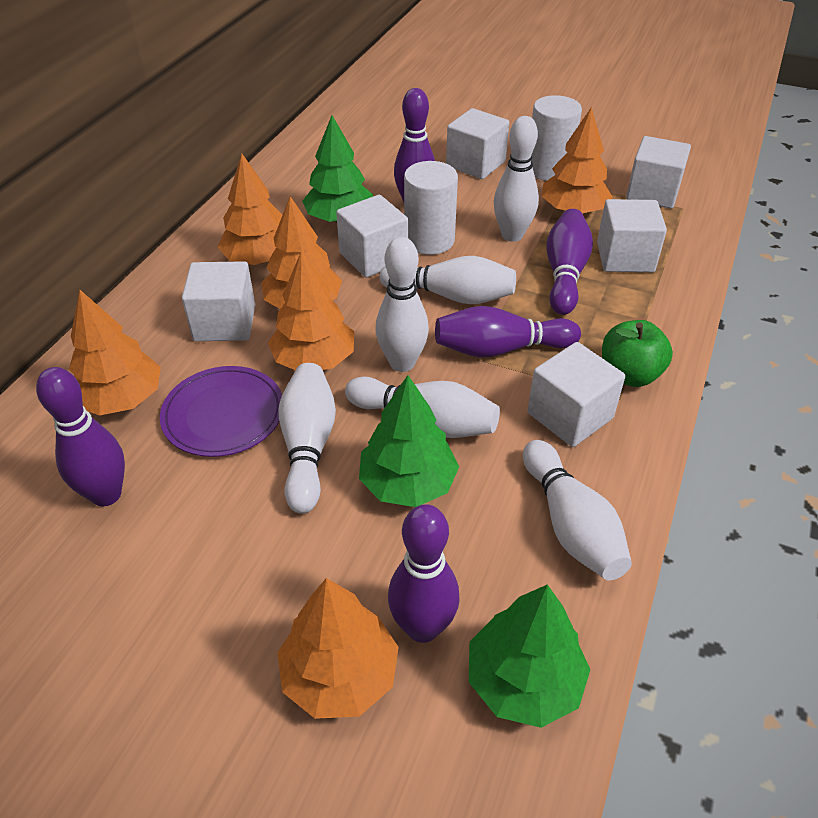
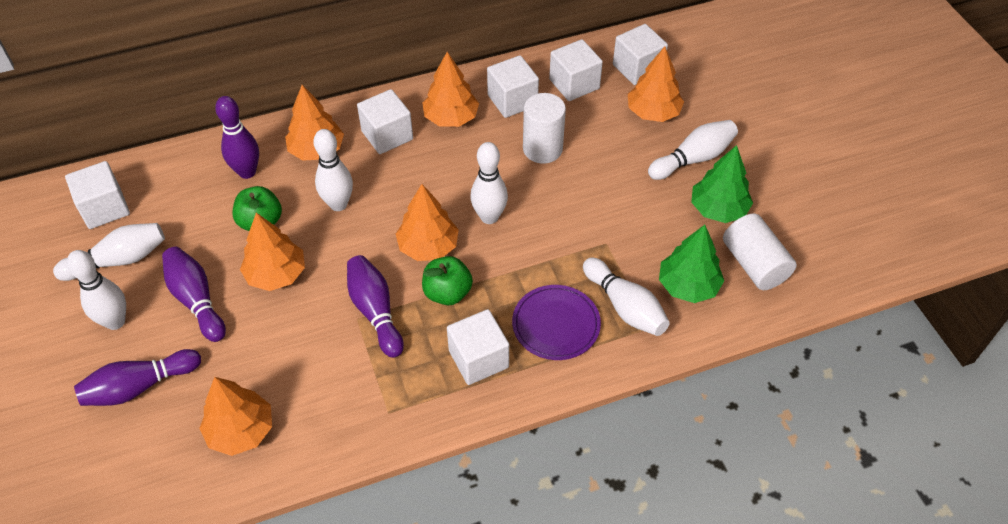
green apple: [602,320,673,387] = 1 -> [233,186,282,231] [422,256,473,305] = 2
green tree: [302,115,373,223] [359,375,459,507] [469,584,590,728] = 3 -> [659,225,724,303] [691,145,753,223] = 2
purple bowling pin: [36,367,125,506] [388,504,459,643] [394,88,435,202] [435,306,581,358] [546,209,593,315] = 5 -> [74,349,201,406] [162,247,226,342] [215,96,259,179] [347,255,404,358] = 4

